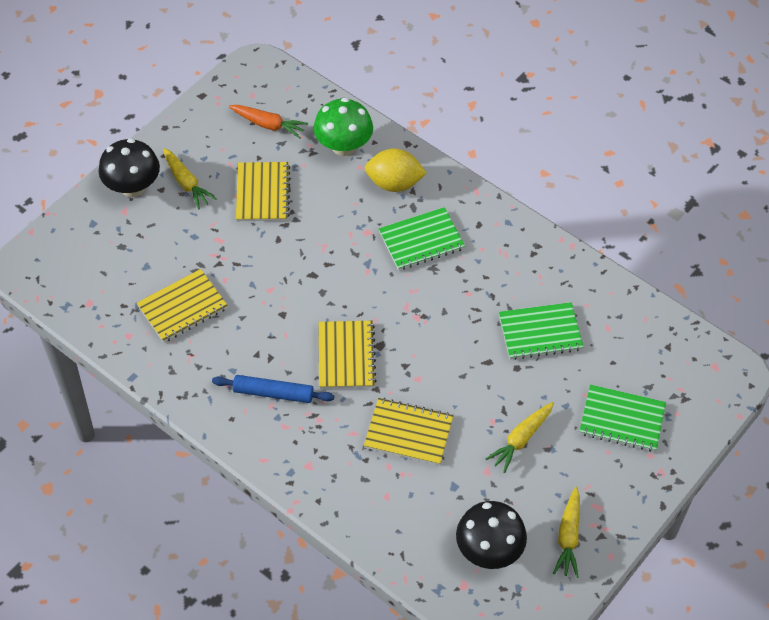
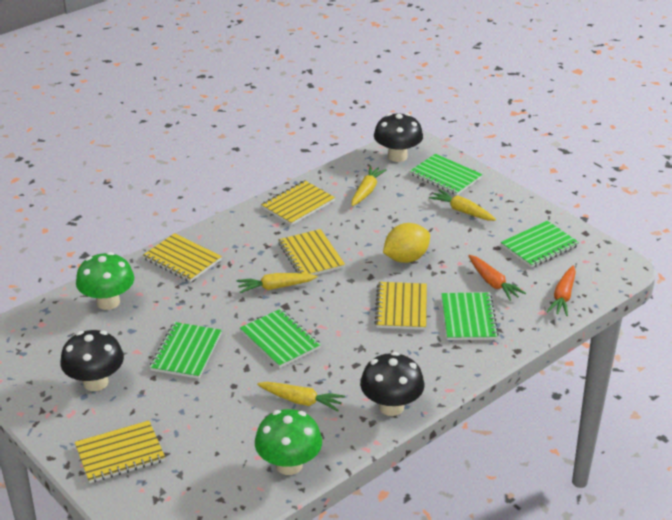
black mushroom: [98,138,160,197] [456,501,527,569] = 2 -> [60,330,124,391] [360,352,424,416] [374,113,423,162] = 3
blue rolling pin: [212,375,335,403] = 1 -> none = 0
green mushroom: [313,98,373,156] = 1 -> [76,252,134,310] [255,409,322,475] = 2
green notebook: [379,207,465,270] [499,302,584,360] [579,384,666,452] = 3 -> [150,322,222,379] [240,309,321,368] [410,154,482,195] [441,293,499,340] [501,221,579,268] = 5
orange carrot: [229,105,308,139] = 1 -> [468,255,526,301] [547,266,576,316] = 2
yellow carrot: [163,148,217,209] [486,402,554,473] [553,487,580,578] = 3 -> [237,273,318,293] [257,382,345,411] [351,166,387,206] [429,189,496,221] = 4
yellow notebook: [137,269,228,342] [236,162,290,221] [318,321,376,389] [364,398,454,465] = 4 -> [75,420,165,483] [143,233,222,282] [261,180,335,225] [278,229,345,275] [374,282,427,330] = 5

